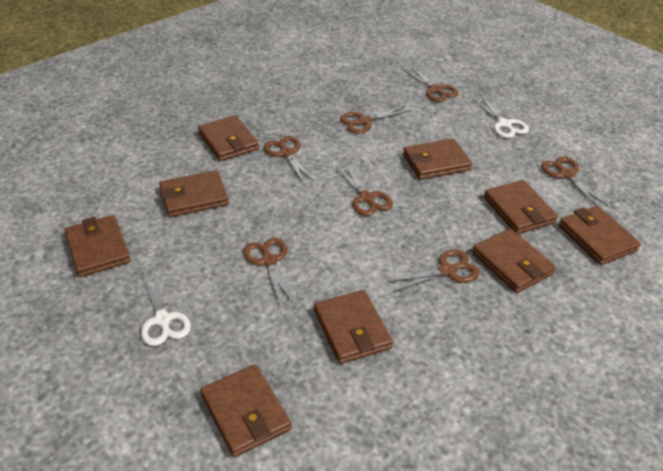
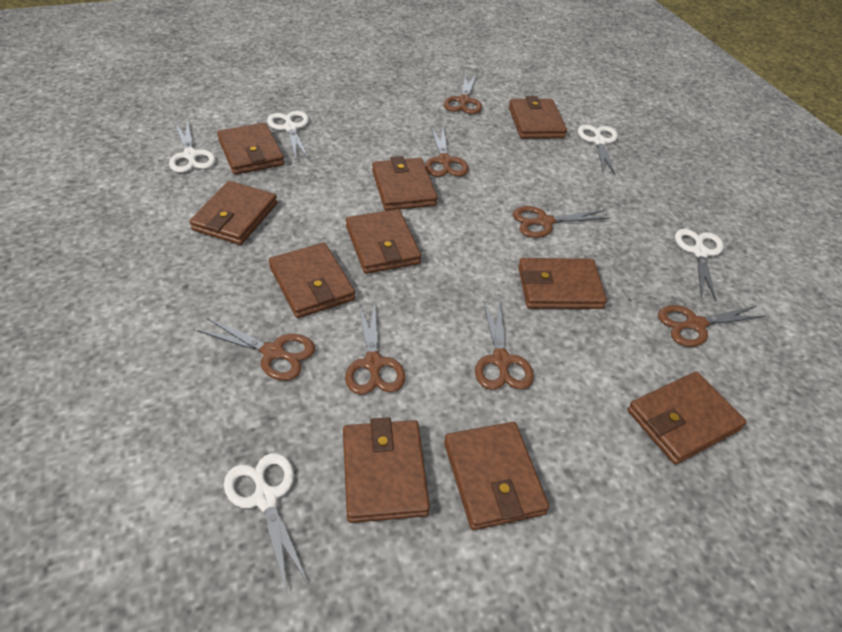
brown wallet: [64,215,131,277] [159,170,229,217] [198,115,259,161] [200,364,291,457] [314,290,393,364] [403,138,472,180] [472,228,556,293] [484,180,558,234] [559,206,641,265] = 9 -> [189,181,277,245] [217,123,284,175] [269,243,355,318] [343,417,430,523] [346,209,421,274] [372,156,438,211] [444,422,549,530] [509,96,567,139] [518,258,607,309] [628,371,747,465] = 10
white scissors: [141,272,191,346] [473,97,529,138] = 2 -> [169,120,216,173] [224,453,309,592] [267,111,309,160] [578,125,618,175] [675,229,724,301] = 5

